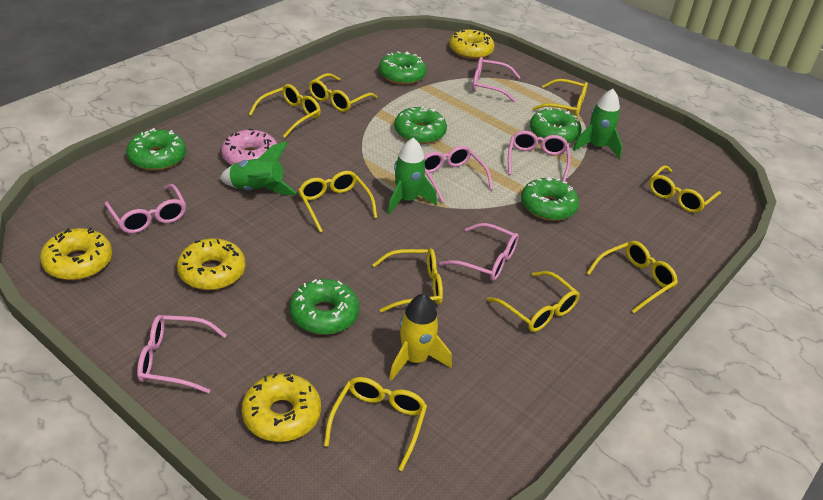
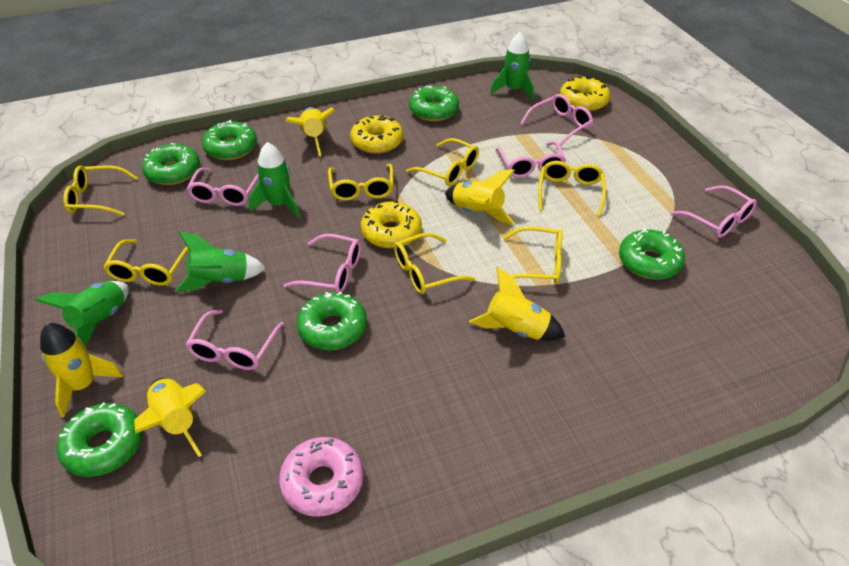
green rocket: [220,141,297,195] [387,137,437,215] [573,89,622,159] = 3 -> [35,281,129,345] [175,231,266,292] [248,142,300,218] [490,32,534,100] = 4
yellow donut: [40,228,112,280] [177,238,246,290] [242,373,321,442] [450,28,494,59] = 4 -> [350,115,403,154] [361,201,422,249] [560,76,610,112] = 3
yellow glasses: [249,84,321,138] [298,171,377,232] [309,73,377,112] [324,377,427,471] [372,248,443,312] [487,271,580,332] [532,79,588,116] [587,241,678,313] [649,165,721,213] = 9 -> [64,165,138,216] [103,239,189,286] [328,164,394,201] [394,233,475,294] [406,138,479,186] [503,227,563,284] [538,161,606,217] = 7
yellow rocket: [389,293,452,381] = 1 -> [40,323,123,417] [134,378,206,457] [285,107,335,156] [445,169,515,225] [469,267,565,341] = 5

